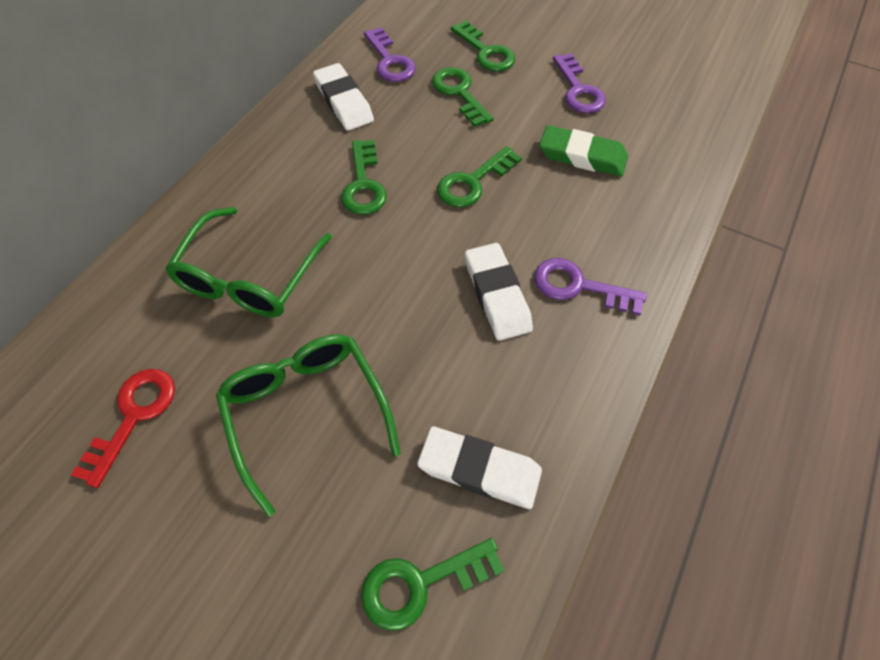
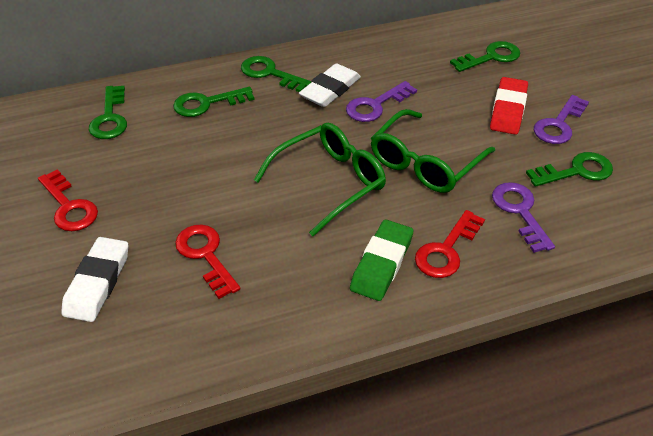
red eraser: none = 0 -> [490,77,528,135] = 1
red key: [71,369,175,488] = 1 -> [38,169,98,231] [175,224,240,299] [415,210,485,278] = 3
white eraser: [313,63,374,131] [417,426,542,509] [465,243,533,341] = 3 -> [61,237,129,322] [299,63,361,107] = 2

